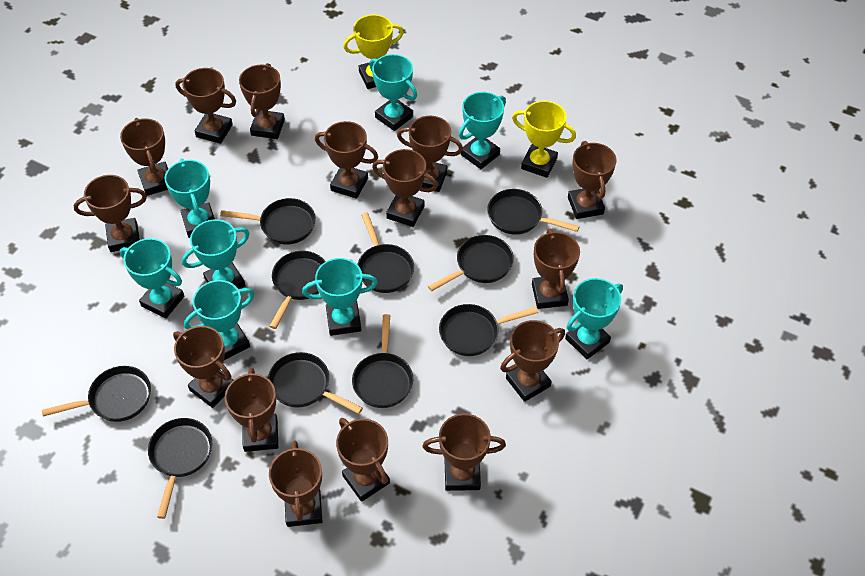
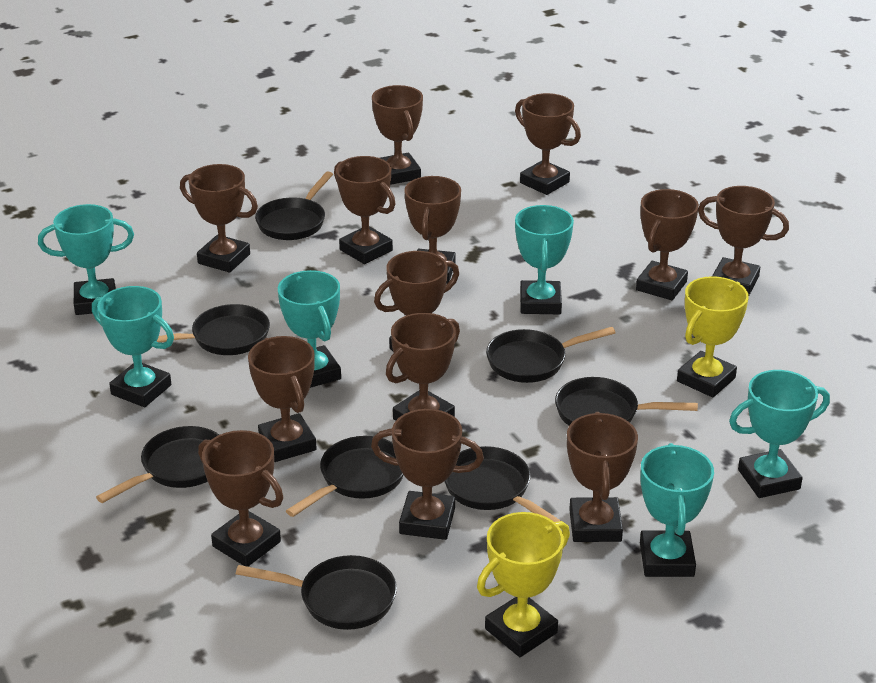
black pan: [42,366,151,422] [148,418,212,519] [220,198,316,245] [268,352,363,414] [269,251,326,329] [352,314,413,408] [358,212,414,293] [428,235,514,291] [439,304,538,356] [487,189,580,235] = 10 -> [96,426,219,503] [156,304,270,355] [236,555,397,630] [255,171,333,240] [286,436,404,517] [444,446,561,522] [486,327,616,383] [555,377,698,426] = 8
brown trophy: [74,175,147,252] [120,118,168,196] [173,326,233,408] [175,68,236,144] [225,367,278,452] [239,63,285,139] [269,441,322,527] [315,121,378,199] [336,418,390,502] [372,149,438,227] [397,116,463,192] [422,413,506,491] [500,320,565,402] [532,228,580,309] [568,141,616,219] = 15 -> [180,164,258,273] [198,430,283,567] [248,336,317,462] [334,156,395,264] [371,409,484,540] [372,85,423,185] [374,251,459,351] [386,313,460,421] [404,176,461,284] [515,93,581,195] [567,412,638,542] [636,189,699,300] [698,186,789,296] = 13
turquoise trophy: [120,238,184,318] [164,158,215,238] [182,219,250,289] [184,280,254,360] [302,258,378,336] [369,54,417,131] [459,92,506,169] [565,278,623,359] = 8 -> [38,204,134,315] [92,286,174,407] [278,270,341,388] [515,205,574,314] [640,443,714,577] [729,370,830,498] = 6

